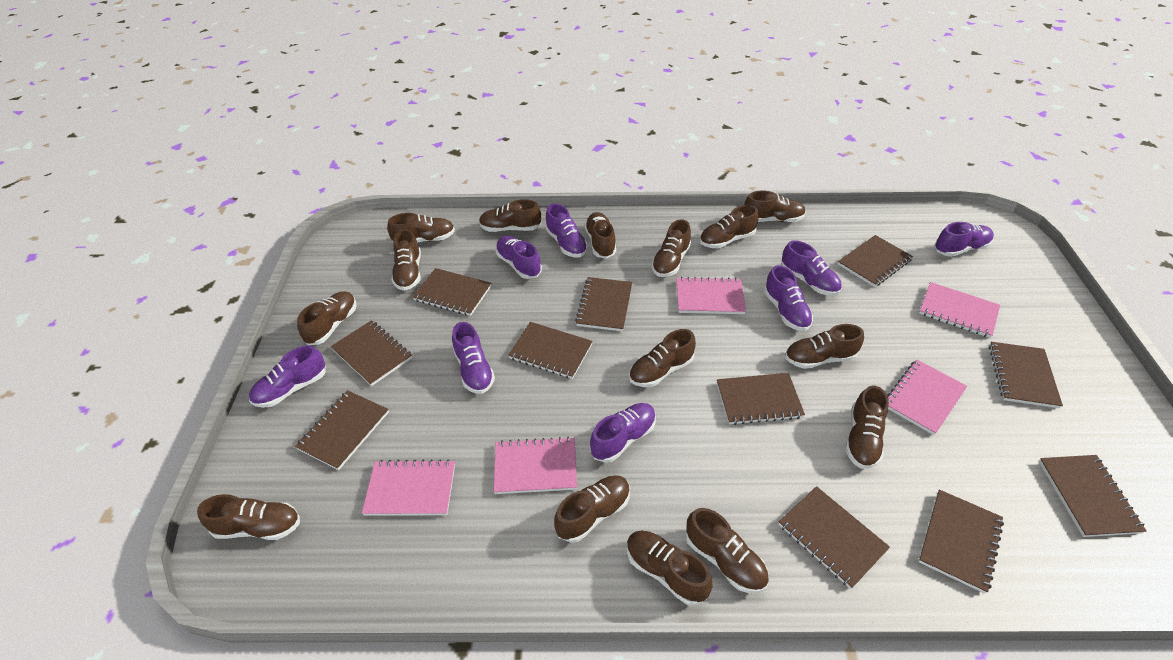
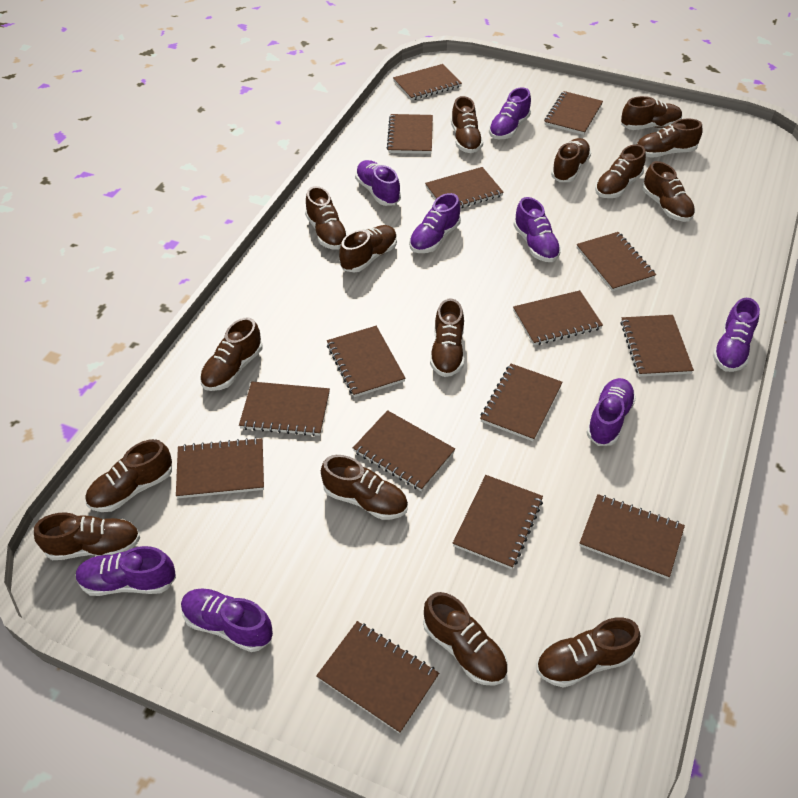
brown notebook: [295,390,389,470] [331,320,412,386] [413,268,491,316] [508,322,593,379] [575,277,632,331] [717,373,805,425] [778,486,890,589] [838,235,913,287] [919,490,1004,593] [989,342,1063,408] [1039,455,1147,537] = 11 -> [176,437,264,498] [239,382,330,436] [316,621,439,734] [327,326,406,397] [353,410,455,491] [387,114,433,154] [393,64,462,101] [425,167,504,208] [453,475,543,569] [480,364,563,441] [513,290,603,345] [544,91,603,135] [576,232,656,291] [579,494,685,579] [620,315,694,377] = 15
pink notebook: [362,459,455,516] [494,437,577,494] [676,277,746,314] [887,360,967,435] [919,282,1000,338] = 5 -> none = 0

